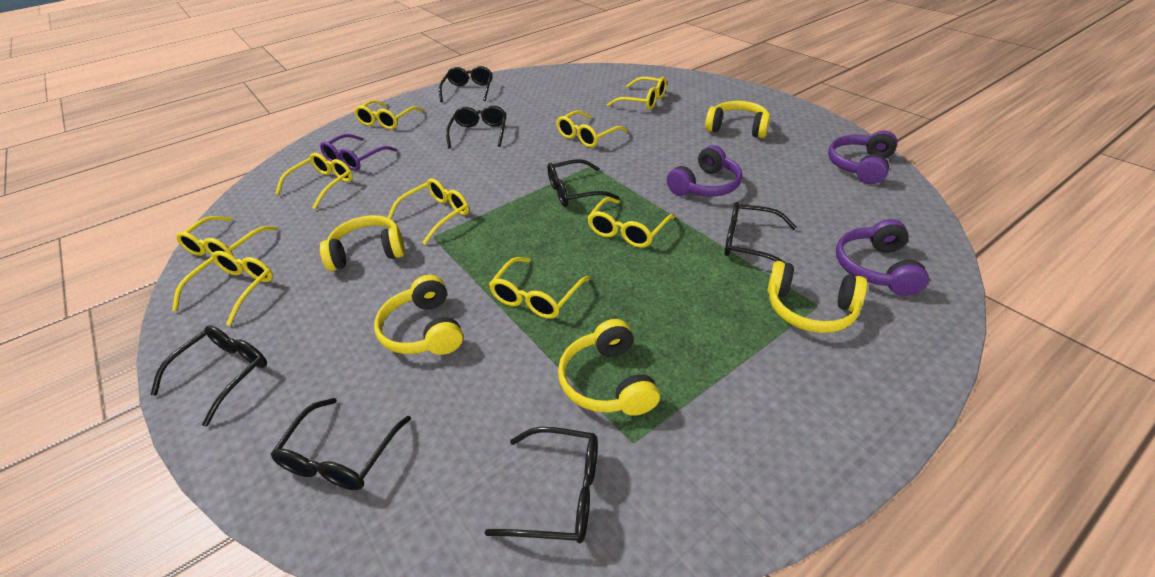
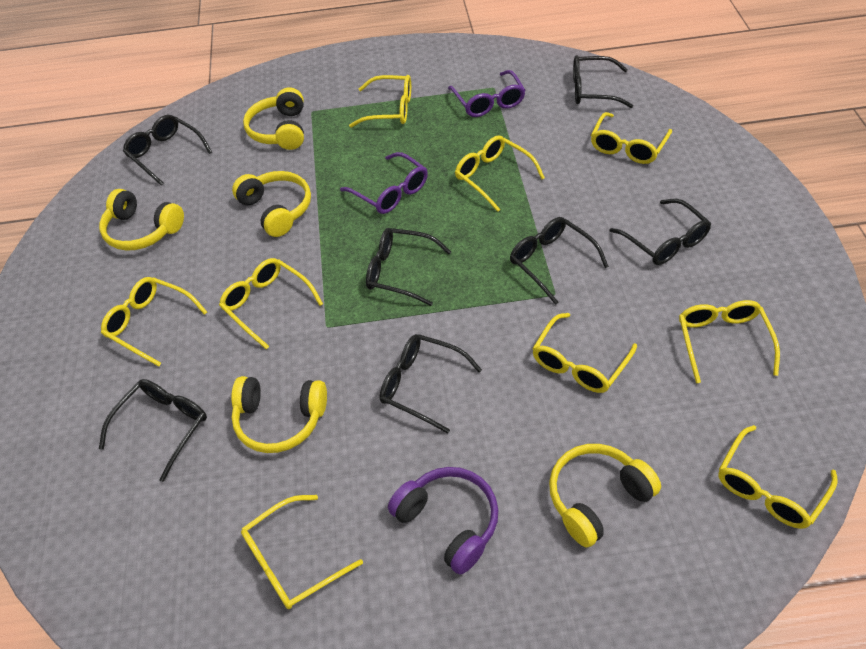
purple glasses: [320,134,397,171] = 1 -> [340,152,428,214] [448,70,525,117] = 2
purple headphones: [667,145,742,197] [828,131,898,184] [836,219,929,296] = 3 -> [388,467,498,575] = 1

